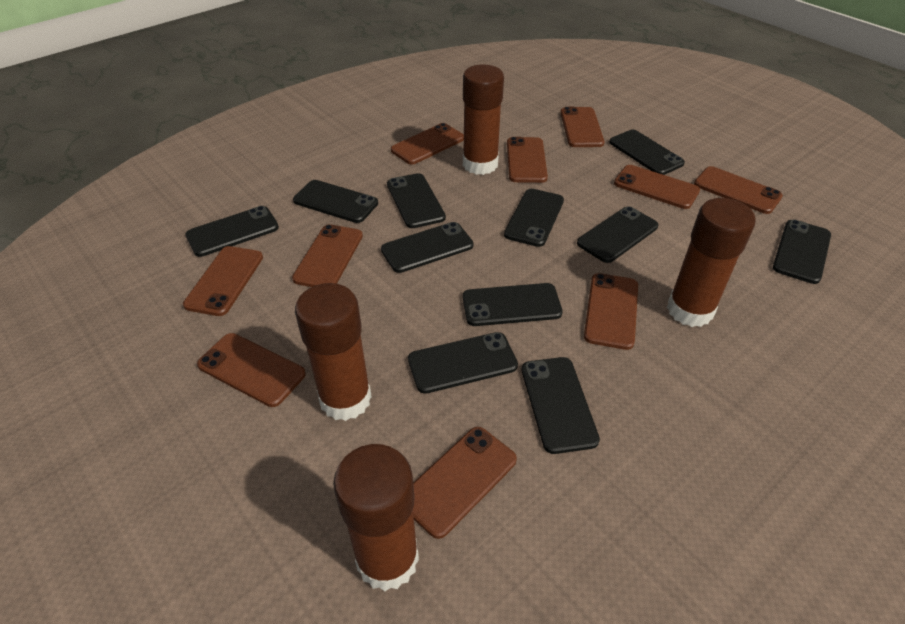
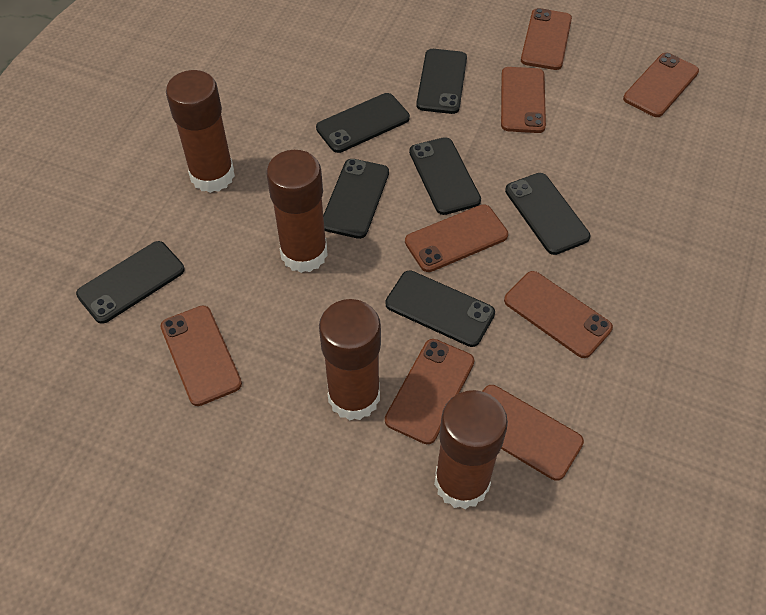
black phone: [185,206,279,257] [293,180,378,223] [381,222,474,273] [387,173,446,228] [408,332,518,394] [463,283,563,326] [504,189,564,247] [522,357,600,454] [577,206,658,263] [609,130,685,175] [773,220,831,284] = 11 -> [76,241,185,324] [316,93,410,153] [323,159,389,239] [385,270,495,347] [409,137,481,215] [416,49,467,114] [505,173,590,255] = 7
brown phone: [183,246,263,316] [197,333,306,407] [292,224,363,287] [391,123,464,165] [413,427,517,539] [507,137,548,183] [561,107,605,147] [584,273,638,350] [614,165,700,209] [694,166,783,214] = 10 -> [160,305,242,406] [385,339,474,444] [405,204,508,272] [482,385,584,481] [501,67,546,133] [504,271,613,358] [521,8,572,70] [623,53,699,117] = 8

